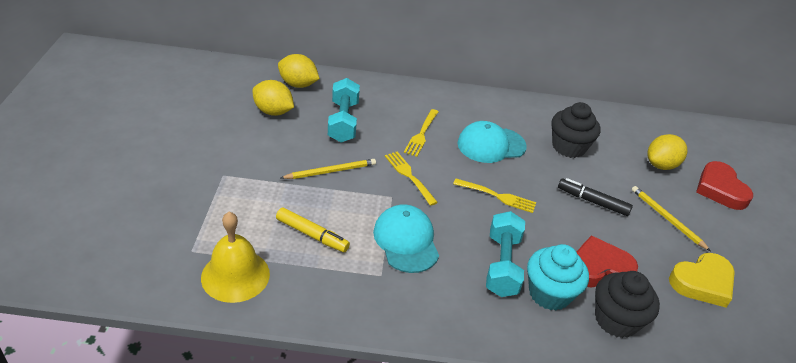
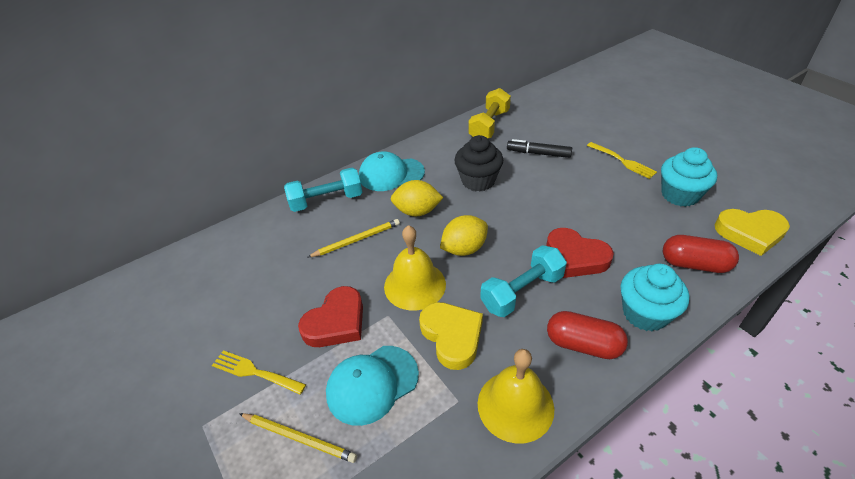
black cupcake: [552,102,600,158] [595,271,660,338] = 2 -> [454,135,503,191] = 1
red capsule: none = 0 -> [547,311,628,359] [663,235,739,273] = 2
turquoise cupcake: [527,244,589,310] = 1 -> [620,264,689,331] [661,147,717,207] = 2
yellow bell: [201,212,270,303] = 1 -> [384,225,446,310] [478,349,554,444] = 2
yellow dumbbell: none = 0 -> [468,88,511,139] = 1
yellow fork: [385,152,438,206] [404,109,438,157] [453,179,536,213] = 3 -> [212,350,306,395] [587,142,657,179] = 2
yellow heart: [669,253,735,308] = 1 -> [419,302,483,370] [715,209,790,256] = 2
yellow lemon: [252,80,294,116] [278,54,320,88] [647,134,688,170] = 3 -> [391,180,443,216] [440,215,488,256] = 2
yellow marker: [276,207,350,252] = 1 -> none = 0

